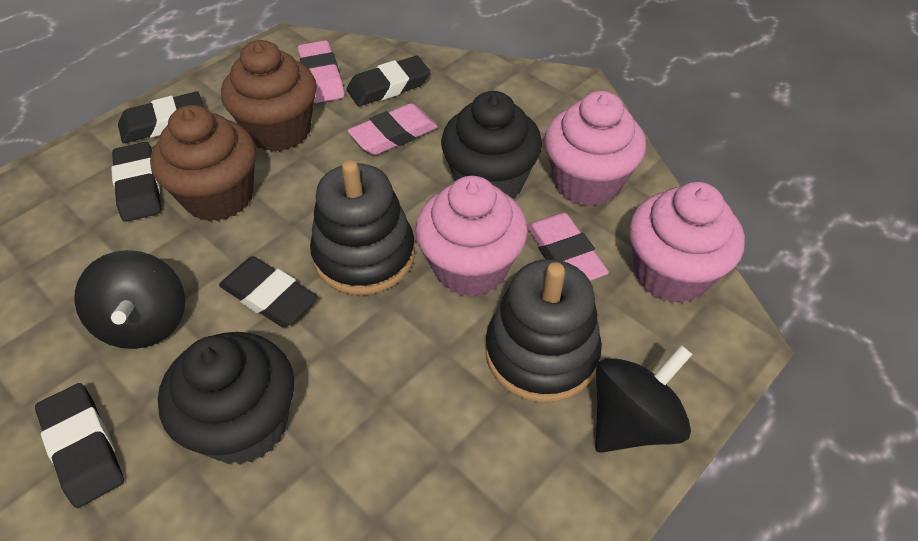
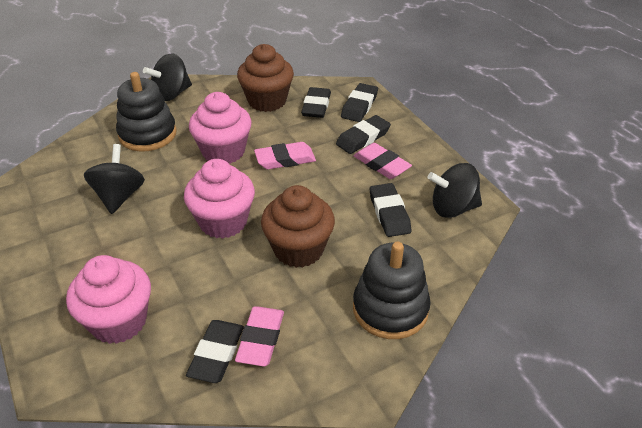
black cupcake: [158,332,294,465] [441,91,542,199] = 2 -> none = 0
black spinning top: [74,250,185,349] [595,345,693,453] = 2 -> [84,144,145,214] [143,53,192,101] [427,163,482,218] = 3

